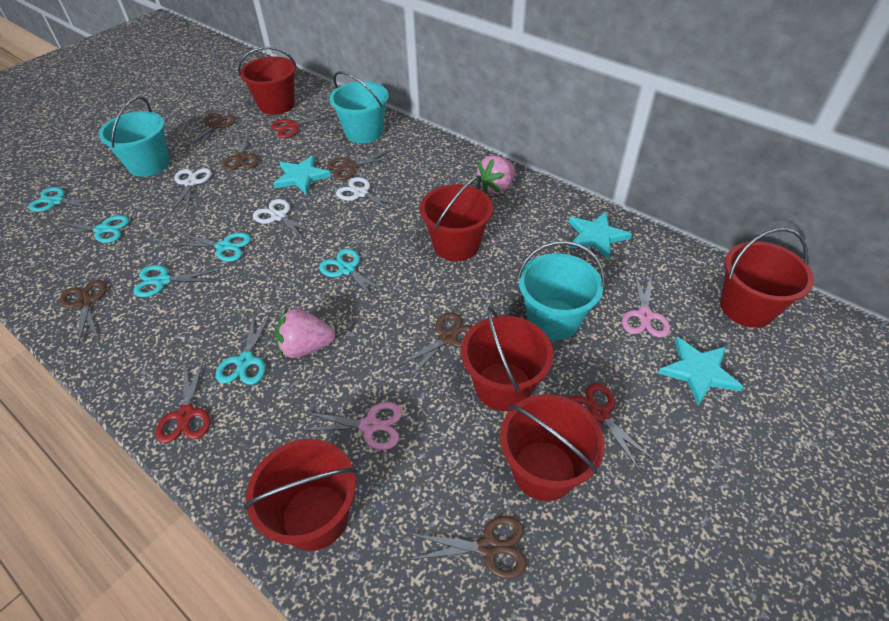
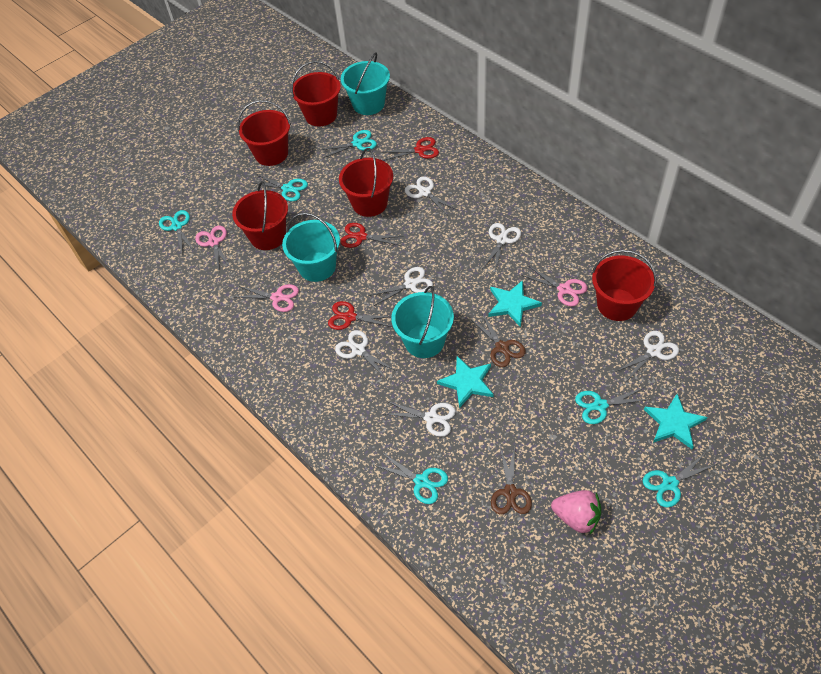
brown scissors: [60,280,107,346] [186,113,236,150] [223,131,259,171] [327,151,395,180] [396,312,473,379] [409,516,527,579] = 6 -> [472,313,526,367] [491,447,532,514] = 2
pink scissors: [301,402,402,450] [622,271,670,337] = 2 -> [195,226,232,270] [238,284,299,312] [522,266,588,306] = 3
pink strawberry: [275,309,335,358] [476,155,515,194] = 2 -> [551,490,601,534] = 1
red bucket: [238,47,297,115] [243,439,356,551] [420,175,493,261] [461,307,553,411] [500,394,605,501] [720,228,814,328] = 6 -> [232,181,288,250] [238,100,291,166] [291,61,341,127] [339,148,393,217] [592,250,657,321] = 5
white scissors: [171,168,212,213] [253,199,317,241] [336,177,403,213] = 3 -> [335,330,396,380] [368,267,433,306] [384,401,456,437] [405,177,457,216] [482,223,521,271] [616,331,679,381] = 6

